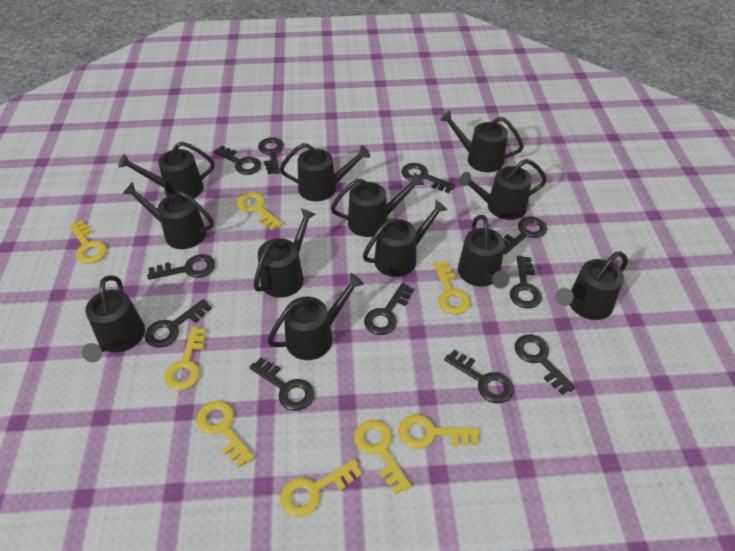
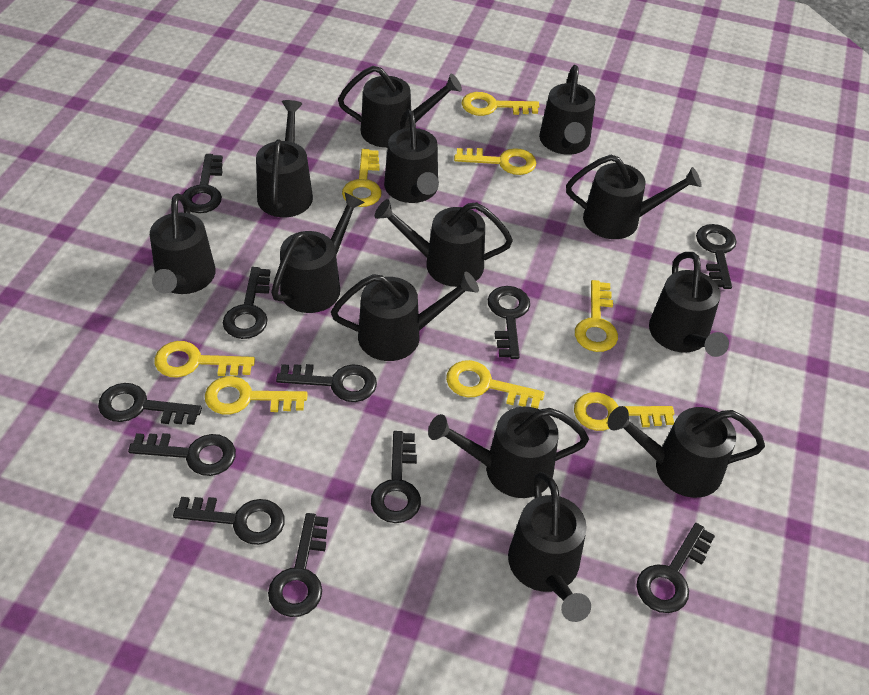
black watering can: [82,275,145,362] [118,142,215,198] [122,182,214,249] [253,208,316,298] [268,273,364,360] [280,143,370,201] [331,173,424,237] [363,200,448,277] [440,110,524,172] [458,215,510,288] [459,159,547,220] [555,252,628,320] = 12 -> [150,194,216,294] [256,100,313,217] [271,192,365,313] [331,272,479,361] [338,66,462,148] [375,199,513,287] [384,109,439,203] [428,406,589,498] [508,472,591,622] [539,65,596,155] [566,155,702,239] [608,406,765,498] [649,252,729,357] = 13

